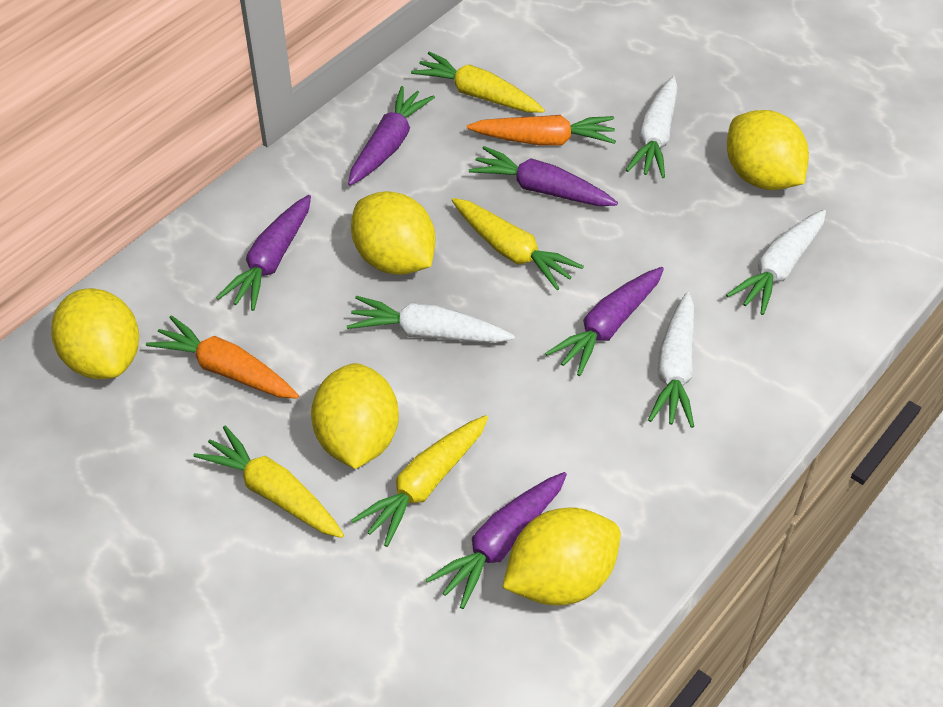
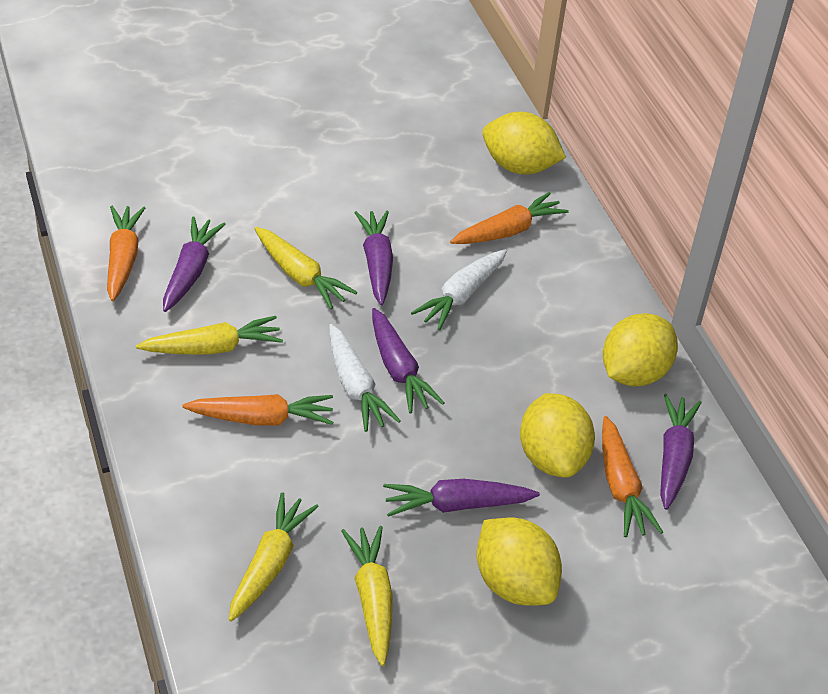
orange carrot: [146,315,299,399] [467,115,616,145] = 2 -> [107,206,145,301] [182,394,333,425] [450,192,569,244] [602,416,663,537] = 4
white carrot: [347,296,515,343] [626,76,678,178] [648,292,694,428] [726,210,826,315] = 4 -> [329,324,401,432] [411,249,507,330] = 2
yellow lemon: [51,288,139,379] [311,363,399,469] [351,191,436,275] [502,507,621,605] [727,110,809,190] = 5 -> [477,517,562,606] [483,112,566,175] [520,393,595,478] [603,313,678,387] = 4

